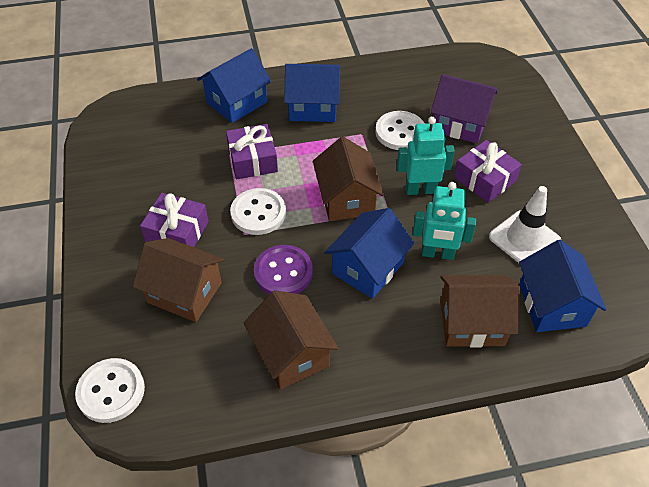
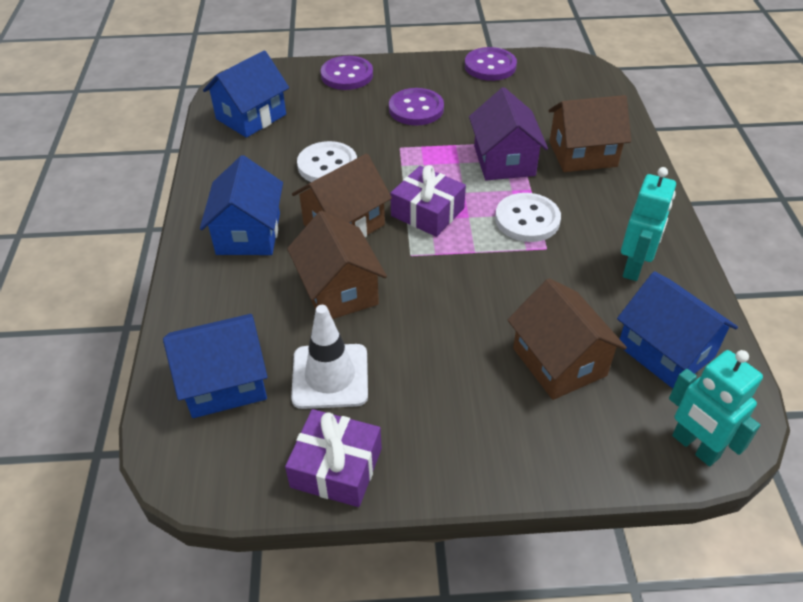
purple button: [254,245,313,294] = 1 -> [321,56,373,90] [389,88,444,125] [465,47,517,81] = 3
purple gift: [140,193,209,247] [226,124,278,180] [454,140,522,203] = 3 -> [285,409,382,507] [390,165,466,237] = 2
white button: [75,358,145,423] [230,188,286,235] [375,111,425,150] = 3 -> [297,141,357,182] [495,193,561,242] = 2

